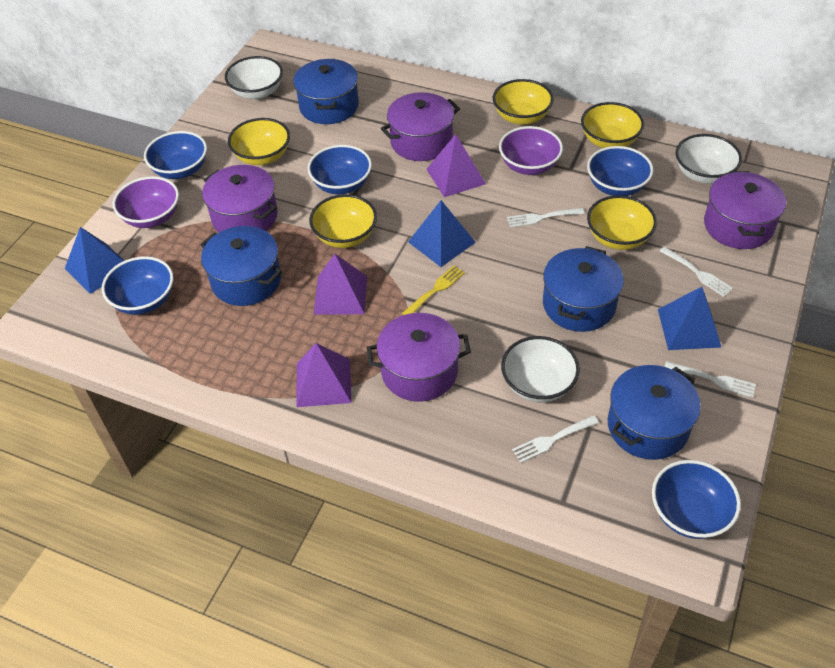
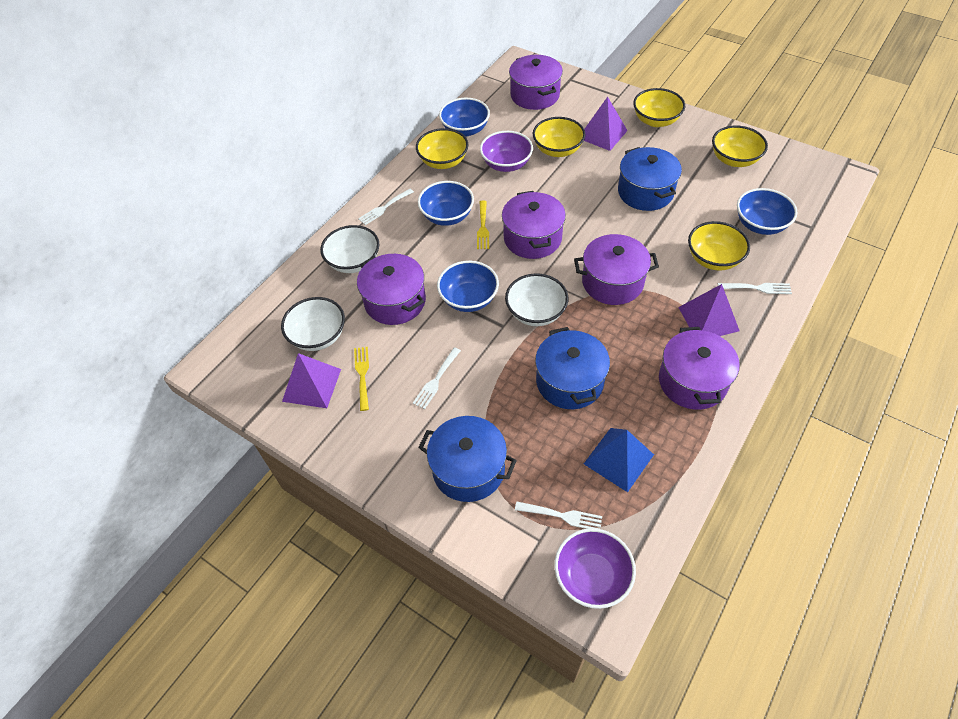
blue bowl: [102,256,174,315] [144,131,207,179] [307,145,372,194] [587,146,653,196] [652,460,741,539] = 5 -> [418,181,474,226] [437,261,499,312] [439,98,490,137] [737,188,797,235] = 4
blue pot: [200,226,282,306] [293,59,359,124] [543,246,624,332] [608,365,701,460] = 4 -> [418,416,517,502] [535,327,610,409] [618,147,682,211] = 3
blue pyramid: [65,227,124,294] [408,200,476,267] [658,287,722,350] = 3 -> [584,428,654,492] = 1
purple pot: [202,165,278,232] [367,313,471,402] [381,92,460,161] [704,171,786,249] = 4 -> [357,254,426,325] [502,191,566,259] [509,55,563,110] [574,234,659,305] [659,327,740,410] = 5
yellow fork: [402,266,465,315] = 1 -> [354,347,369,411] [477,200,489,249] = 2

